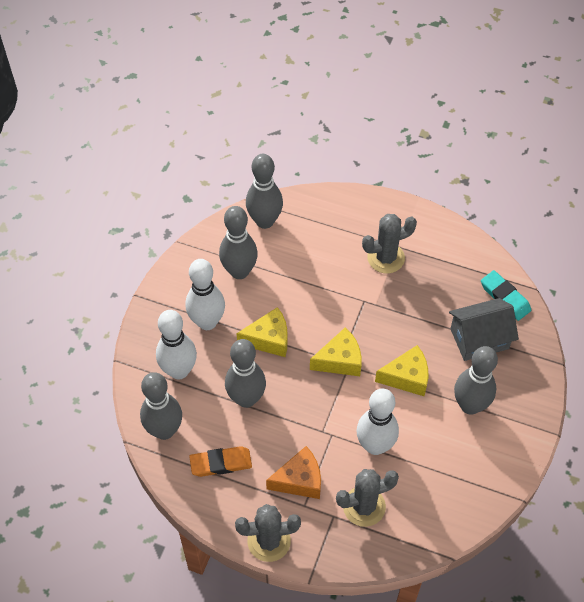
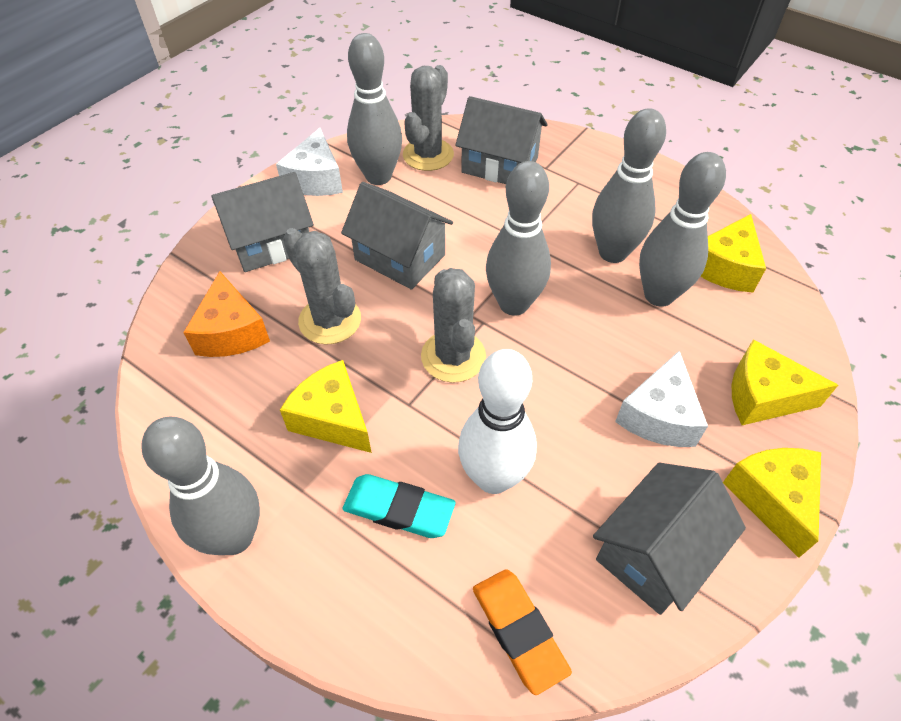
grey house: [449,298,519,361] = 1 -> [212,172,314,272] [341,182,453,290] [455,96,548,184] [593,463,746,615] = 4
white bowling pin: [156,310,197,379] [186,259,225,330] [356,389,399,455] = 3 -> [458,349,537,494] = 1
white cheese: none = 0 -> [276,128,343,196] [615,351,708,447] = 2
yellow cheese: [236,307,287,357] [310,327,362,376] [375,345,428,396] = 3 -> [280,360,372,453] [700,214,766,293] [723,448,821,558] [732,339,838,425] = 4

